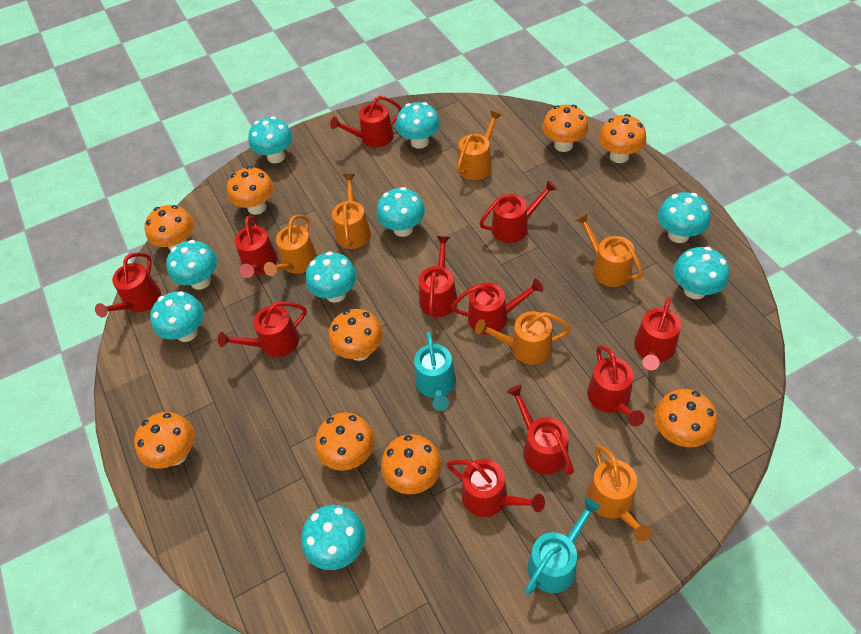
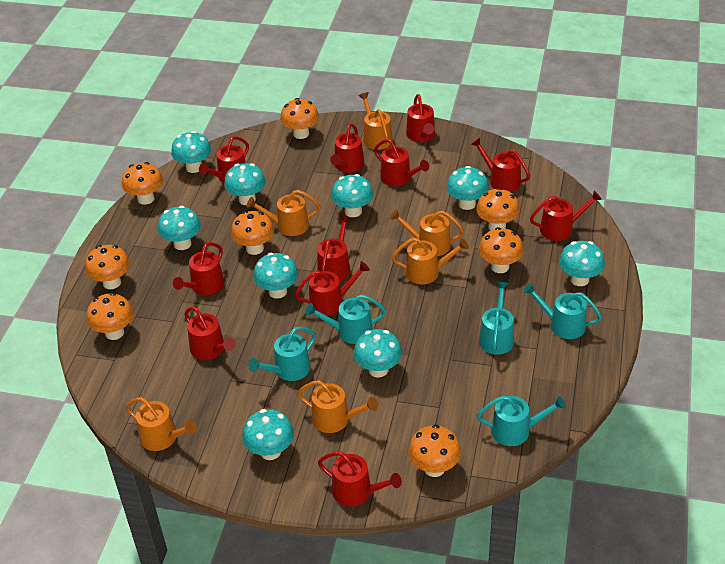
orange mushroom: [134,412,195,469] [144,205,194,251] [227,166,274,215] [315,413,375,471] [329,309,383,361] [381,434,442,494] [542,105,588,152] [599,114,646,163] [654,389,717,447] = 9 -> [85,245,130,289] [87,293,133,340] [122,162,163,205] [231,211,274,255] [280,98,319,139] [408,425,461,477] [476,188,520,230] [479,227,524,273] = 8
turquoise watering can: [414,332,456,411] [525,498,601,595] = 2 -> [248,327,316,381] [305,294,386,344] [477,396,566,446] [479,282,514,355] [523,283,602,339] = 5

